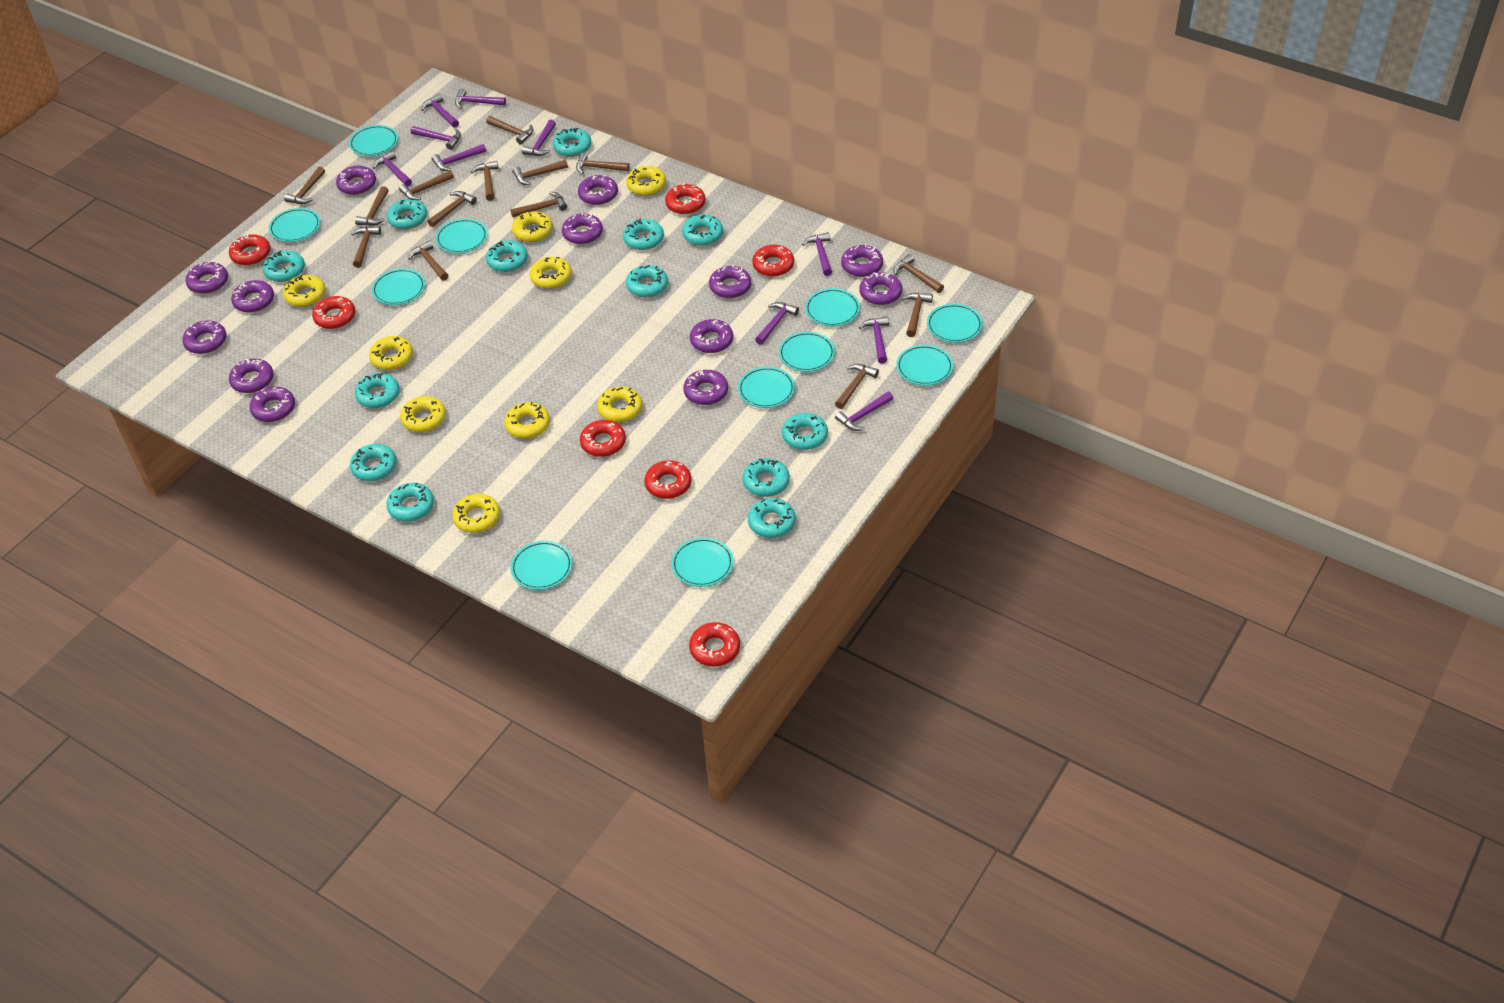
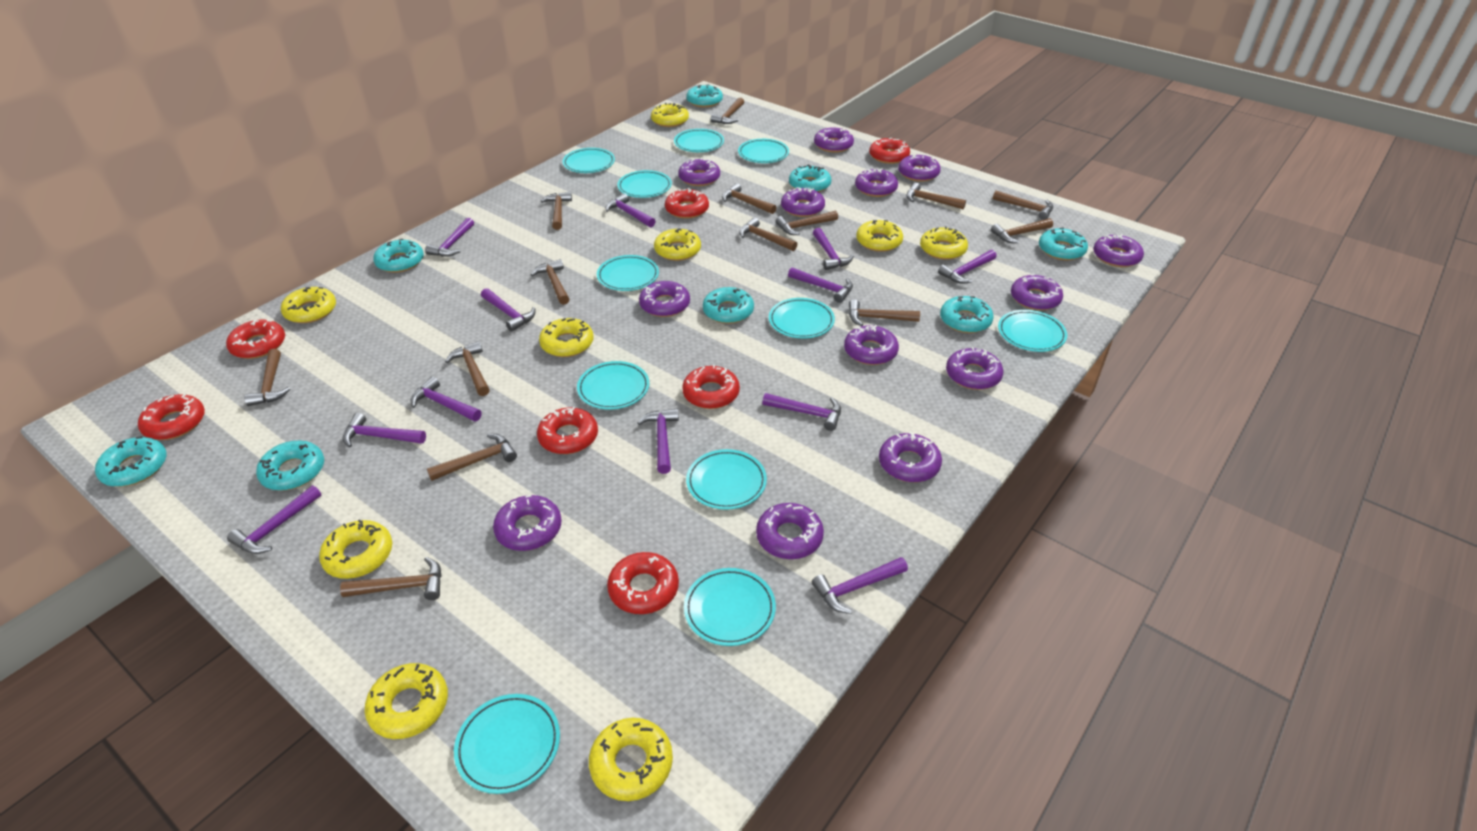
purple hammer: [373,151,412,187] [411,126,461,150] [421,94,459,128] [431,144,486,171] [455,89,506,108] [522,119,556,156] [755,302,799,345] [802,232,832,276] [835,391,893,431] [859,316,889,364] = 10 -> [227,485,322,554] [342,413,426,448] [410,377,482,422] [425,218,474,257] [481,288,535,332] [605,193,656,227] [637,409,679,474] [762,393,841,431] [788,267,853,303] [812,557,908,614] [813,228,854,270] [938,250,997,283] = 12
turquoise donut: [263,250,305,282] [350,444,397,481] [355,373,400,408] [386,483,434,522] [387,199,427,229] [486,240,528,272] [553,128,592,157] [623,219,664,250] [626,265,668,297] [682,215,723,246] [743,458,790,497] [748,498,796,538] [782,413,828,450] = 13 -> [95,436,167,487] [256,441,324,491] [373,239,424,273] [686,84,723,107] [703,287,754,324] [789,165,831,192] [940,296,994,333] [1039,227,1088,261] = 8

